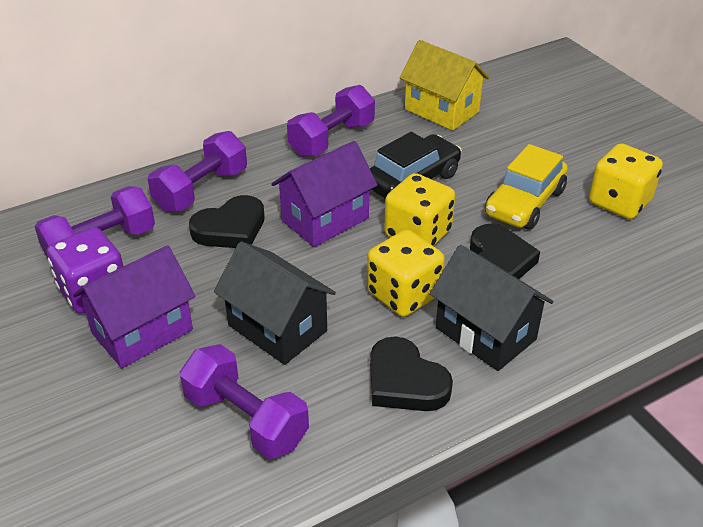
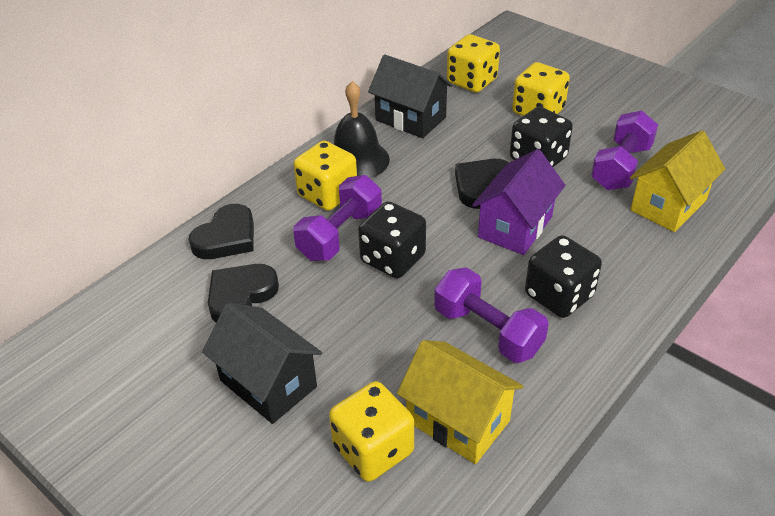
black bell: none = 0 -> [334,81,390,178] = 1
black car: [370,132,462,199] = 1 -> none = 0
black dice: none = 0 -> [358,201,426,279] [510,107,573,167] [525,235,602,318] = 3
purple dice: [47,227,123,314] = 1 -> none = 0
purple dumbbell: [35,186,155,258] [148,131,247,212] [179,344,309,459] [287,85,375,157] = 4 -> [293,175,382,261] [434,267,549,363] [591,110,658,190] = 3
purple house: [73,245,196,368] [271,141,377,247] = 2 -> [472,149,565,255] = 1
yellow car: [485,144,568,230] = 1 -> none = 0
yellow dice: [367,230,445,317] [384,173,455,246] [589,143,663,219] = 3 -> [293,141,357,211] [329,381,414,482] [447,34,500,92] [512,62,570,116] = 4
yellow house: [399,40,490,131] = 1 -> [397,340,523,464] [630,130,725,232] = 2

